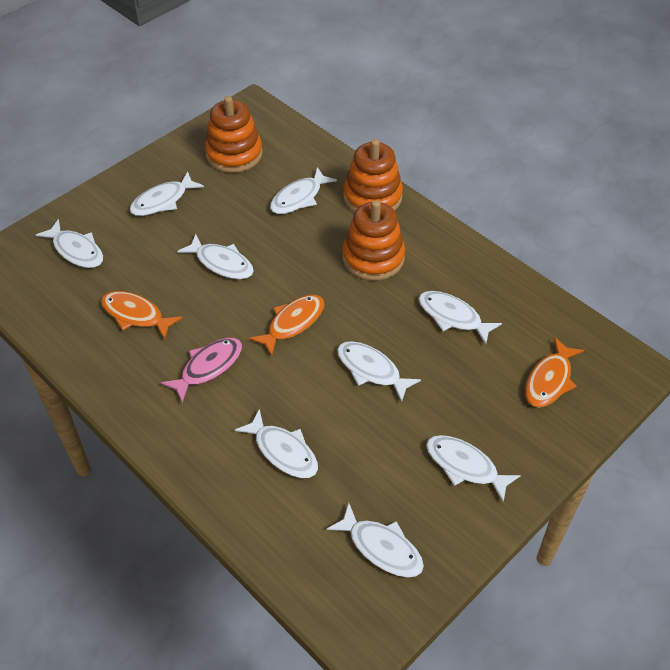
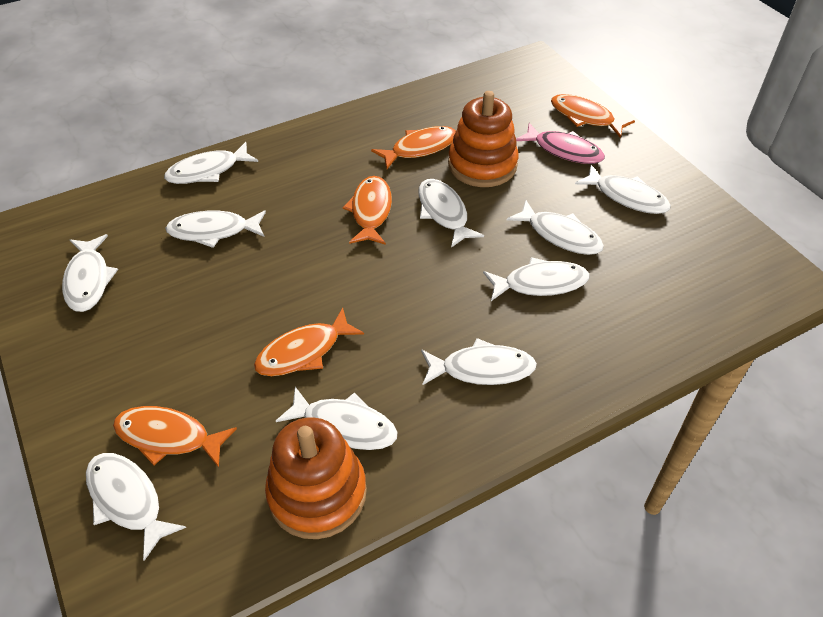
orange fish: [101,291,183,340] [249,295,324,356] [525,337,584,407] = 3 -> [113,406,237,468] [254,308,364,376] [343,176,392,245] [371,126,456,169] [551,94,635,138] = 5
orange stacking toy: [205,96,263,173] [342,200,405,281] [343,139,403,212] = 3 -> [265,417,367,539] [448,91,519,187] = 2
white fish: [36,219,103,268] [129,171,204,216] [177,234,254,279] [235,409,318,478] [270,167,337,214] [327,503,424,577] [337,341,421,403] [418,291,502,345] [426,435,521,503] = 9 -> [62,234,118,312] [86,453,186,561] [164,142,258,184] [165,210,266,248] [276,387,397,450] [418,179,484,247] [421,338,537,385] [483,257,589,301] [507,200,604,255] [575,165,671,214] = 10

